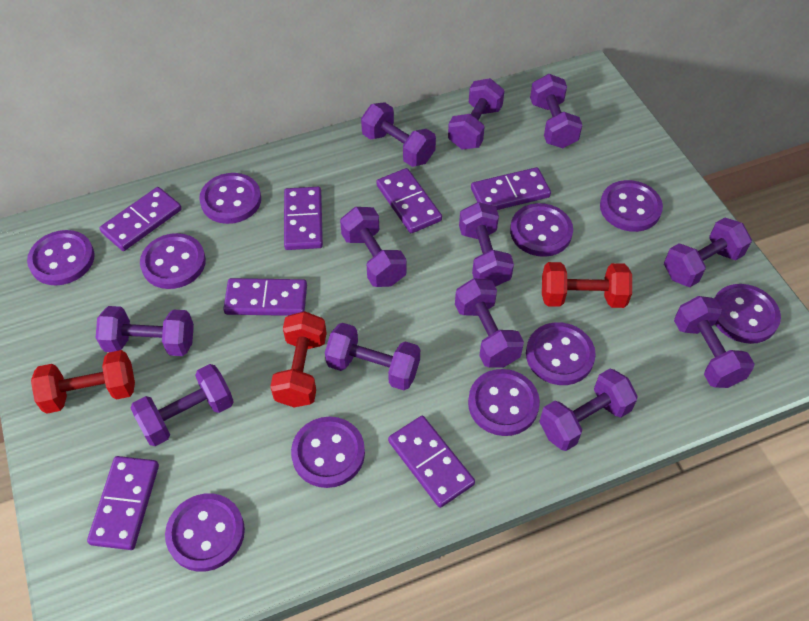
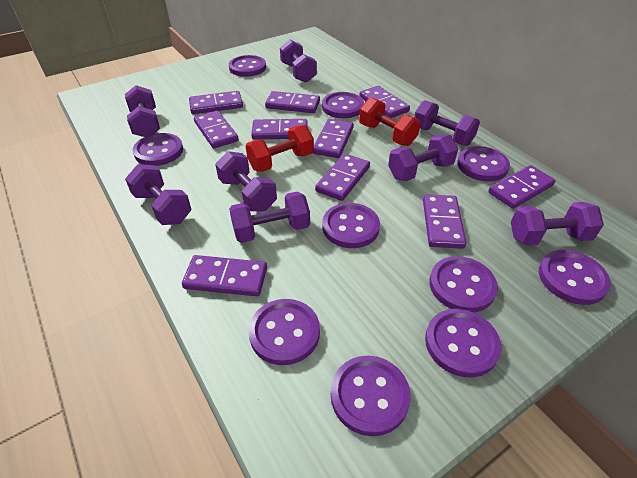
purple domino: [87,456,159,550] [100,187,182,251] [223,278,307,316] [284,187,323,250] [376,168,442,233] [388,416,475,508] [471,167,551,210] = 7 -> [182,255,267,296] [189,91,243,114] [194,111,239,148] [251,119,308,140] [265,91,320,113] [313,119,354,158] [315,154,370,201] [359,86,410,118] [423,194,466,249] [488,165,555,209] = 10
purple dumbbell: [96,306,194,356] [130,364,234,446] [325,323,420,390] [340,207,407,287] [361,102,436,167] [448,78,505,149] [455,278,524,368] [459,202,514,287] [530,74,582,148] [539,369,638,451] [664,217,752,287] [674,296,755,388] = 12 -> [125,85,160,137] [125,164,192,225] [215,151,277,211] [229,191,310,243] [280,40,317,83] [388,135,458,181] [414,100,480,146] [511,202,604,246] = 8
red dumbbell: [31,350,135,414] [270,311,327,407] [542,262,632,308] = 3 -> [246,125,314,172] [359,97,420,146] = 2

